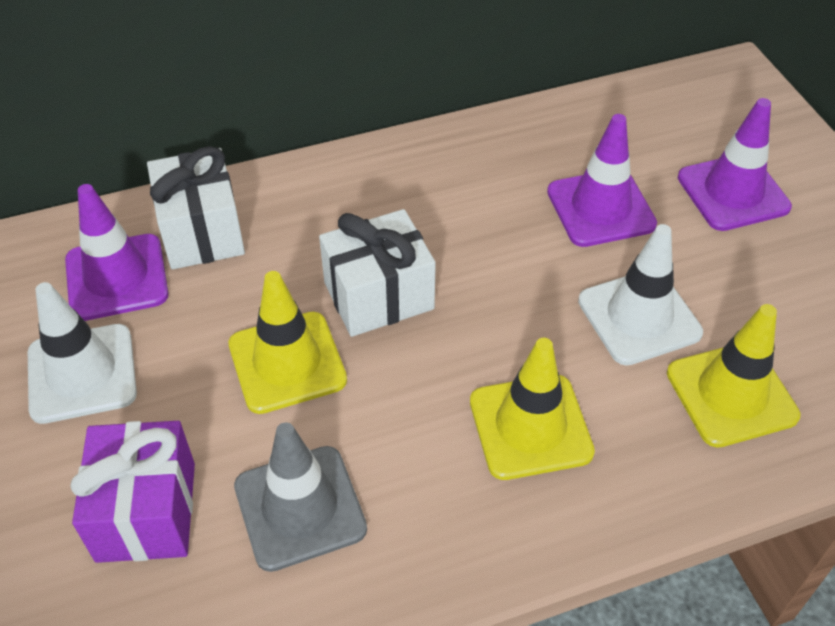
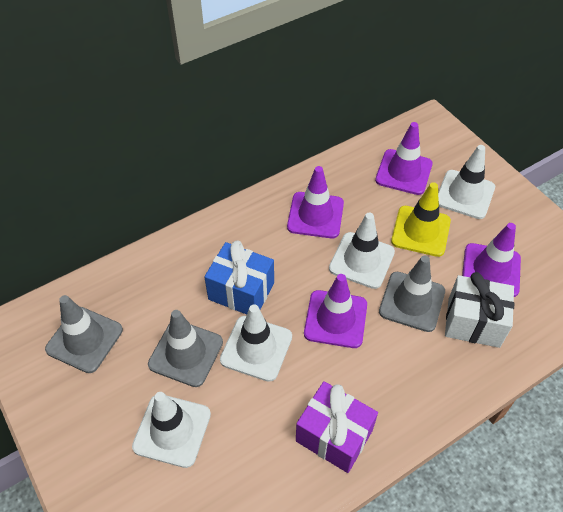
blue gift: none = 0 -> [204,240,274,315] = 1
grey traffic cone: [234,423,367,572] = 1 -> [45,295,123,373] [148,310,223,387] [379,255,445,332] = 3
purple traffic cone: [65,184,168,321] [547,114,657,247] [678,98,792,231] = 3 -> [287,166,344,238] [304,274,367,348] [375,122,433,195] [462,223,521,297] = 4
white gift: [147,146,245,269] [319,209,436,337] = 2 -> [445,272,514,348] = 1
white traffic cone: [28,282,137,424] [578,224,703,366] = 2 -> [132,392,211,468] [220,304,292,382] [329,213,395,289] [438,145,495,219] = 4
yellow traffic cone: [228,271,347,414] [470,338,595,480] [667,304,801,448] = 3 -> [391,182,451,257] = 1

